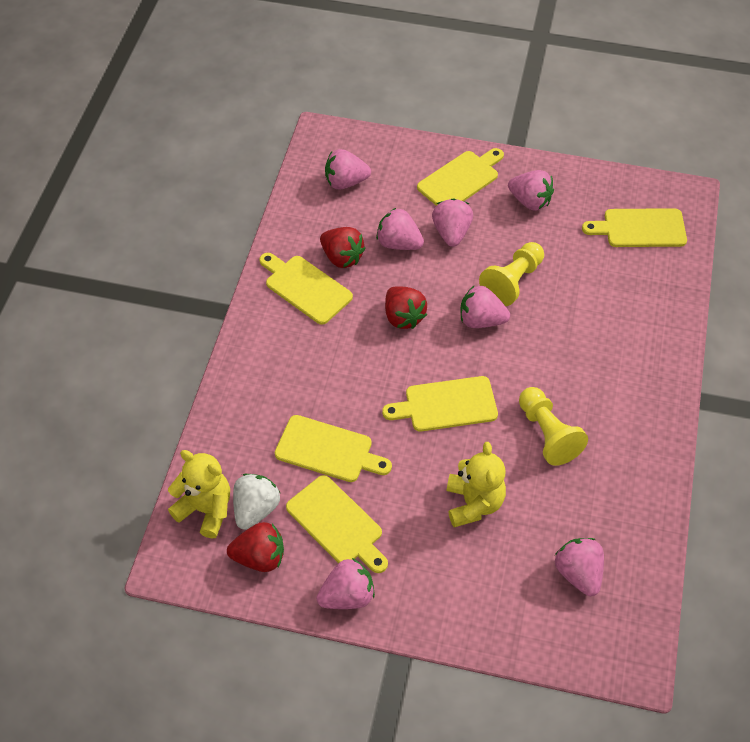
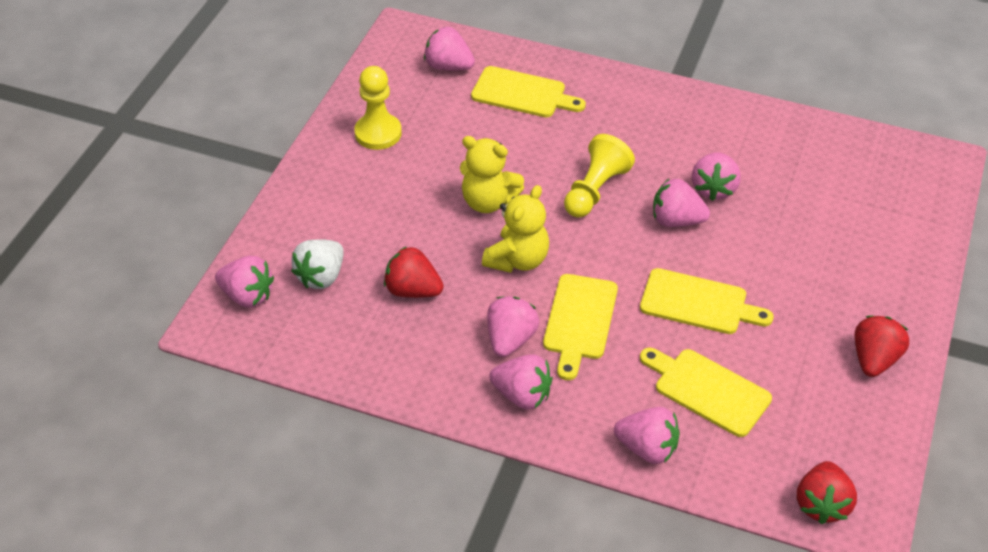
yellow cutting board: [259,253,353,325] [275,415,392,482] [286,475,388,573] [382,376,498,431] [417,148,504,206] [582,208,687,247] = 6 -> [471,66,586,117] [543,274,618,380] [640,268,773,334] [640,348,772,437] = 4

